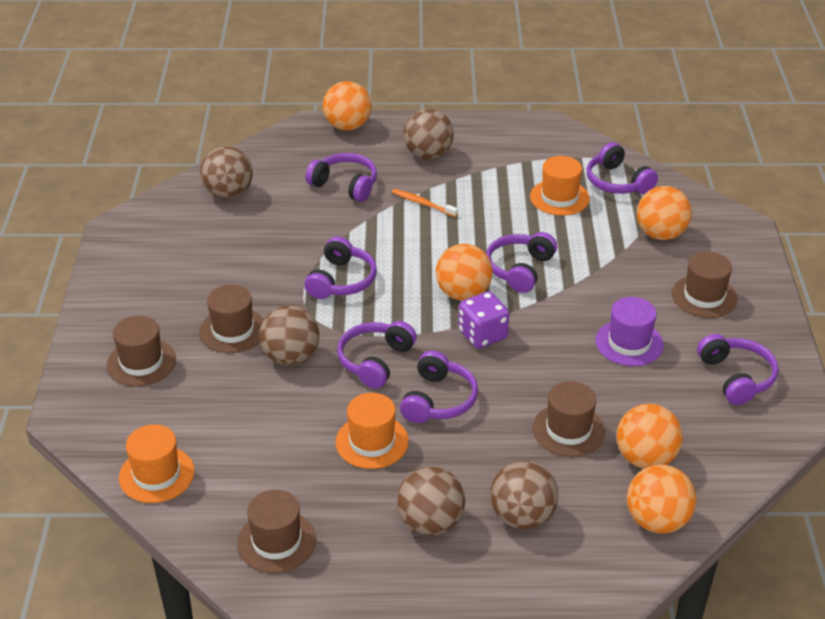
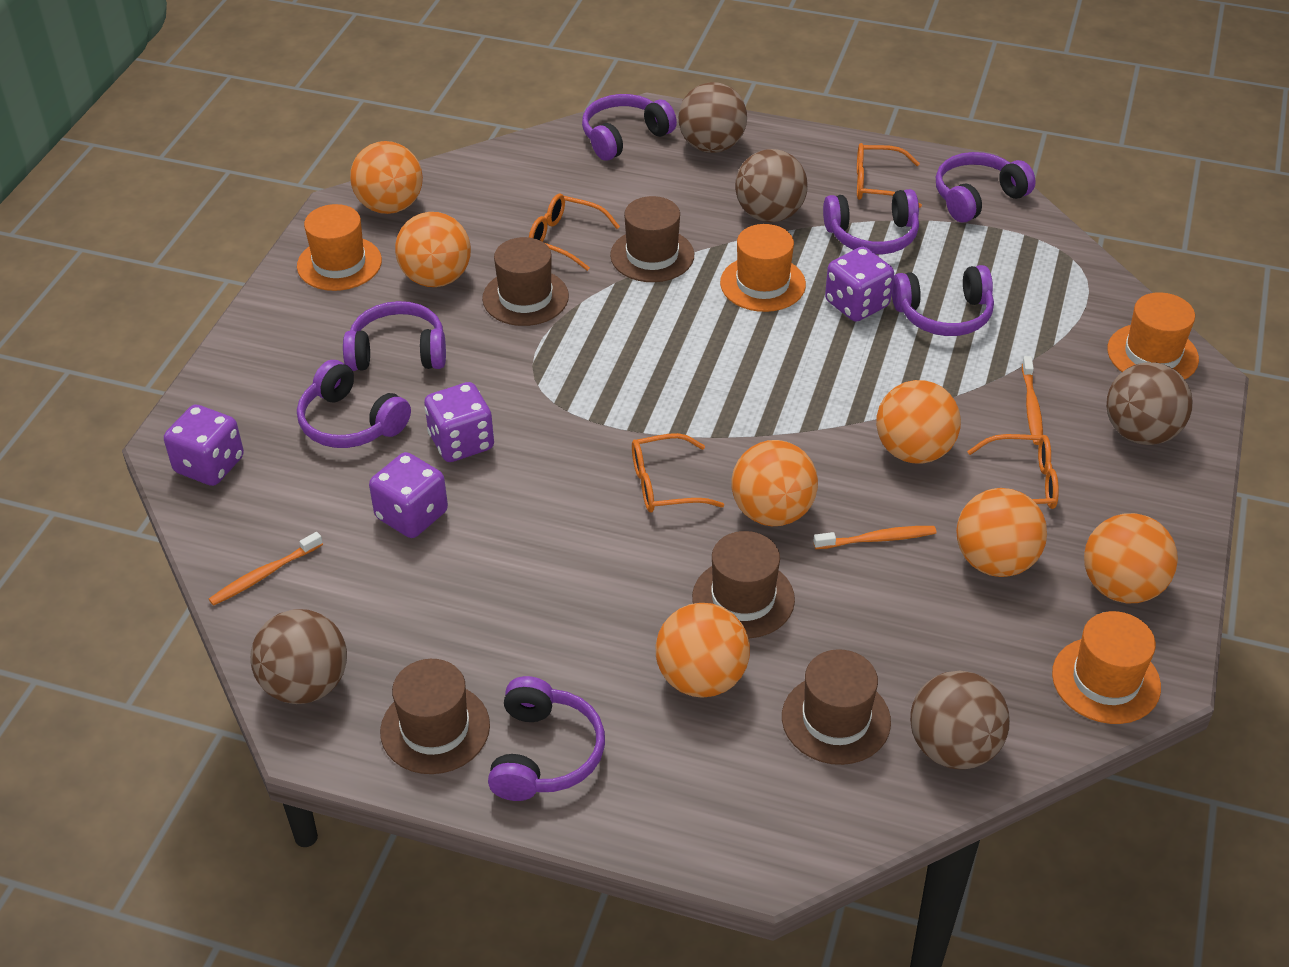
orange ball: [323,81,372,131] [436,244,493,301] [616,404,683,469] [627,465,696,533] [637,186,692,240] = 5 -> [350,141,423,214] [395,212,471,287] [656,603,750,698] [731,440,818,526] [876,380,961,463] [956,488,1047,577] [1084,513,1178,603] = 7
orange glasses: none = 0 -> [529,194,620,271] [632,433,724,513] [857,143,922,208] [967,434,1059,509] = 4
orange hat: [119,425,195,503] [336,393,409,469] [530,156,590,216] = 3 -> [297,204,382,291] [720,224,806,312] [1052,611,1161,724] [1107,292,1199,379] = 4
orange toothbrush: [392,189,458,217] = 1 -> [209,532,323,606] [813,526,936,549] [1022,356,1043,445] = 3
purple dice: [458,291,509,349] = 1 -> [164,404,244,486] [369,452,448,538] [424,382,494,462] [825,247,894,322] = 4
purple hat: [595,297,664,366] = 1 -> none = 0

